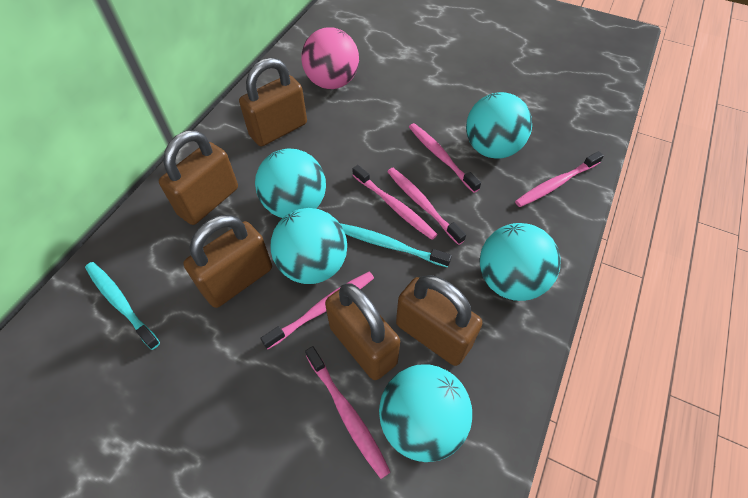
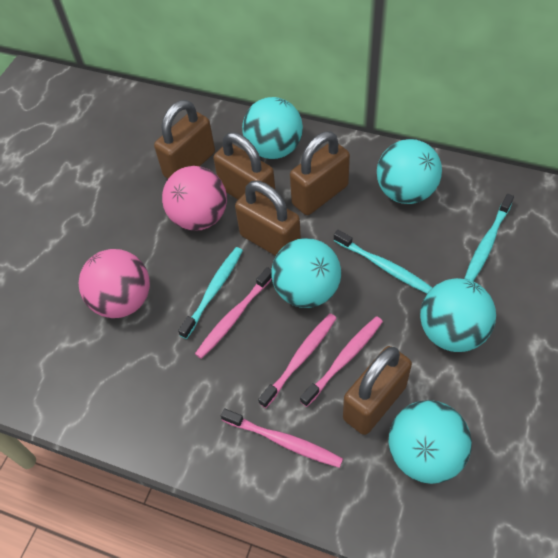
pink ball: [301,27,359,89] = 1 -> [79,249,150,318] [162,166,227,231] = 2
pink toothbrush: [260,272,374,349] [305,346,390,479] [352,165,438,240] [387,168,466,245] [409,123,481,193] [515,151,604,207] = 6 -> [195,267,272,359] [221,409,343,468] [258,313,337,408] [300,316,383,407] = 4
turquoise toothbrush: [85,262,160,350] [340,223,452,267] = 2 -> [178,247,243,339] [333,230,432,293] [464,194,514,281] = 3

